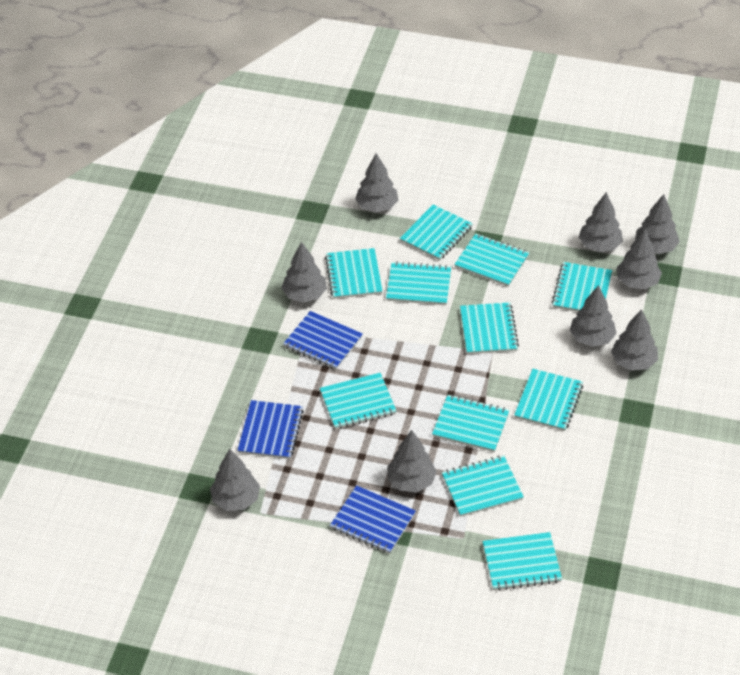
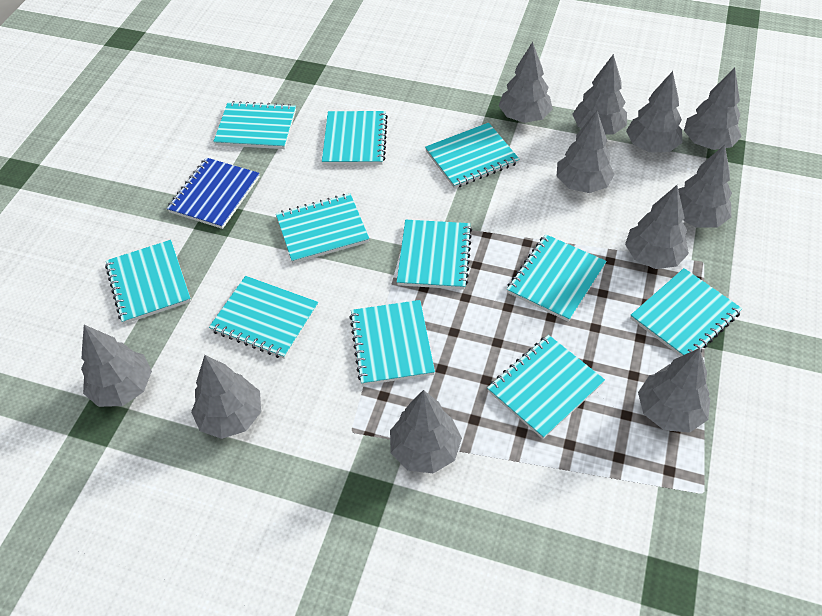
blue notebook: [237,400,304,459] [283,311,363,369] [330,485,416,554] = 3 -> [167,158,260,229] = 1
grey tree: [210,449,260,511] [282,242,327,303] [355,153,398,212] [387,430,437,492] [570,285,617,347] [578,192,623,252] [611,309,658,371] [617,229,662,289] [635,194,680,254] = 9 -> [81,325,152,407] [191,355,261,439] [390,390,462,473] [498,42,553,123] [556,111,615,193] [572,54,627,135] [625,185,689,269] [626,71,682,152] [638,348,710,433] [678,145,732,228] [684,68,742,150] = 11

